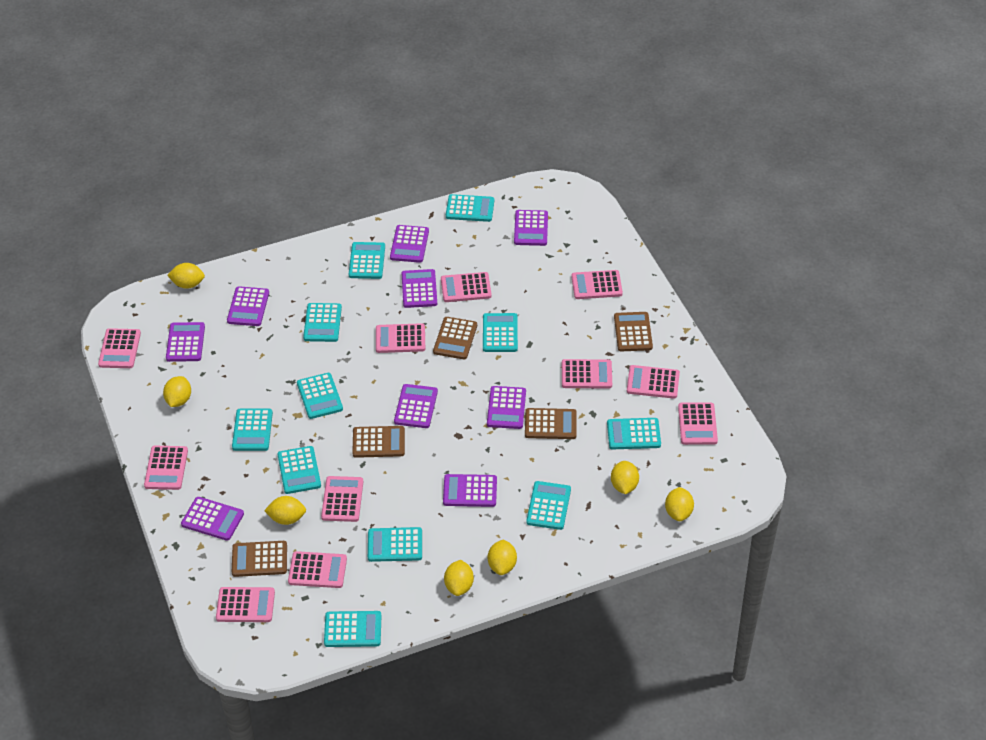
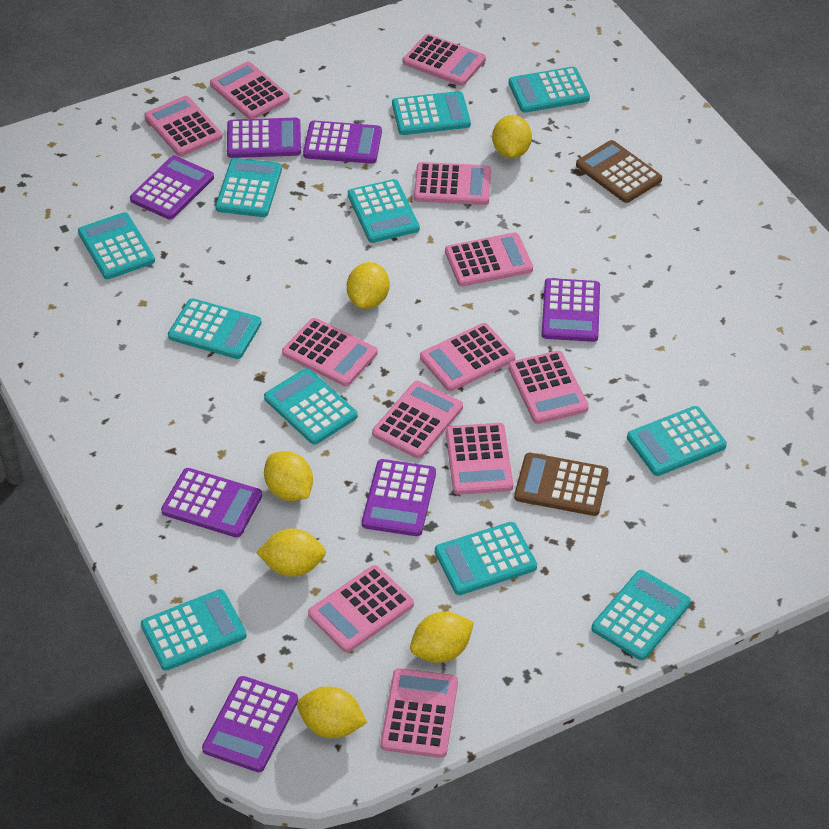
brown calculator: [232,541,287,577] [352,426,405,458] [433,317,477,359] [525,408,577,439] [614,312,653,352] = 5 -> [514,453,609,516] [576,140,662,203] = 2
pink calculator: [98,328,141,368] [144,446,188,490] [216,587,275,622] [288,551,347,588] [321,476,363,522] [376,323,425,353] [441,272,492,302] [562,359,612,389] [571,270,623,299] [627,365,680,399] [678,403,718,445] = 11 -> [144,96,222,156] [210,62,290,119] [282,318,377,386] [308,565,414,652] [372,381,463,459] [381,668,458,758] [403,34,486,86] [414,162,491,205] [420,323,515,391] [445,232,533,286] [446,423,513,495] [508,351,589,424] = 12
purple calculator: [166,322,205,362] [181,497,244,541] [227,286,269,326] [390,225,429,263] [394,384,438,428] [402,269,437,308] [443,474,497,507] [487,386,526,429] [514,210,548,246] = 9 -> [130,156,214,219] [161,468,262,537] [202,676,298,772] [227,118,301,158] [303,121,382,164] [362,459,436,536] [542,278,600,342] = 7
yellow lemon: [163,376,191,407] [167,263,205,289] [264,496,306,525] [444,560,474,596] [488,539,517,575] [611,461,639,494] [665,487,694,521] = 7 -> [256,528,326,577] [264,451,313,501] [297,686,367,738] [347,262,390,309] [410,612,474,663] [492,115,532,159] = 6

